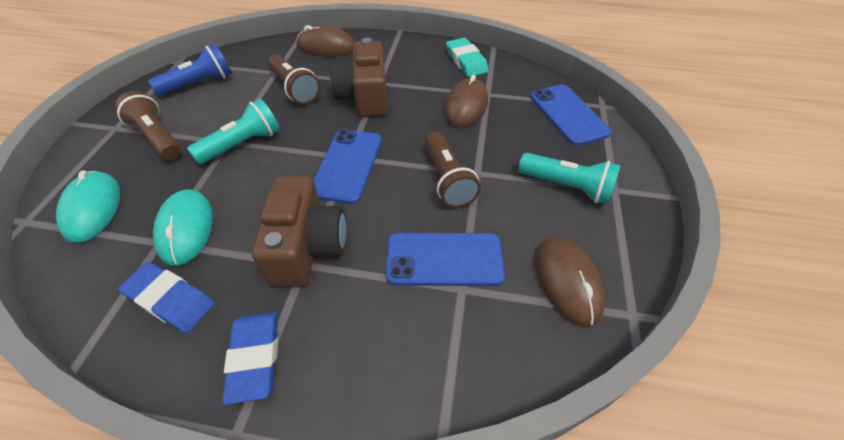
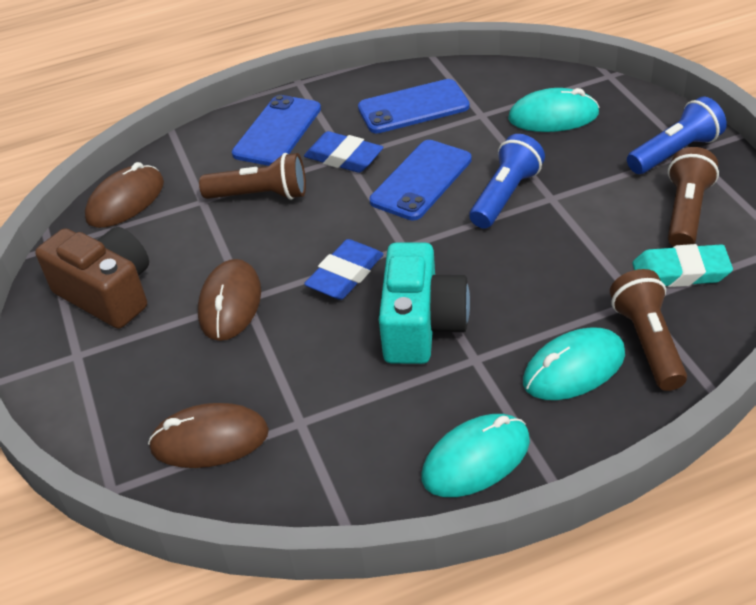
blue flashlight: [148,44,232,96] = 1 -> [470,134,545,229] [627,96,727,174] = 2
brown camera: [252,176,347,287] [330,38,388,117] = 2 -> [35,227,149,329] = 1
turquoise camera: none = 0 -> [379,243,470,364] = 1
turquoise flashlight: [187,98,280,164] [518,153,621,204] = 2 -> none = 0
turquoise mouse: [56,171,120,243] [153,189,213,266] = 2 -> [422,414,530,497] [508,88,599,132] [523,327,625,400] = 3

